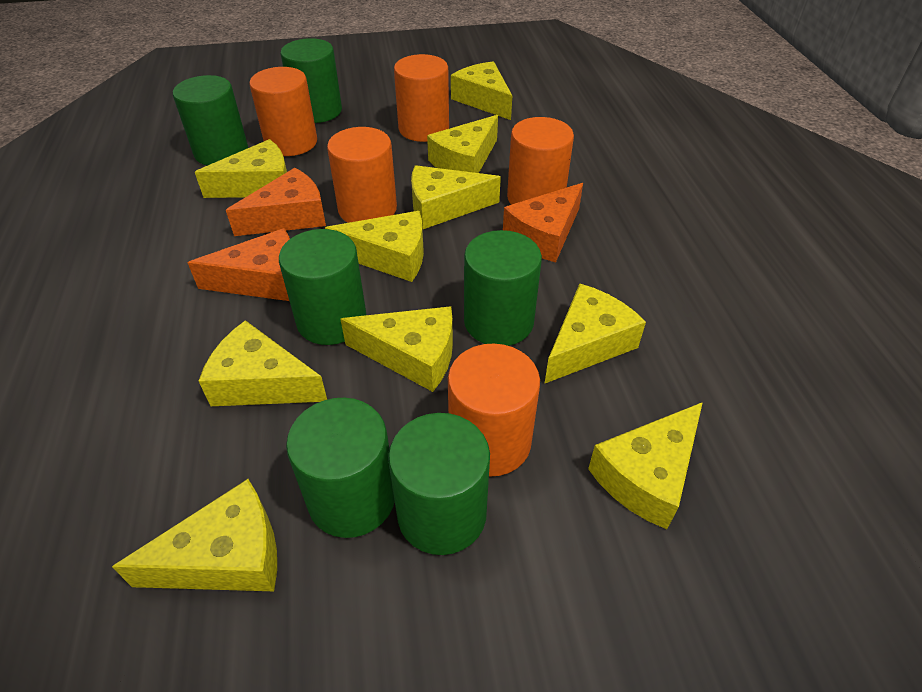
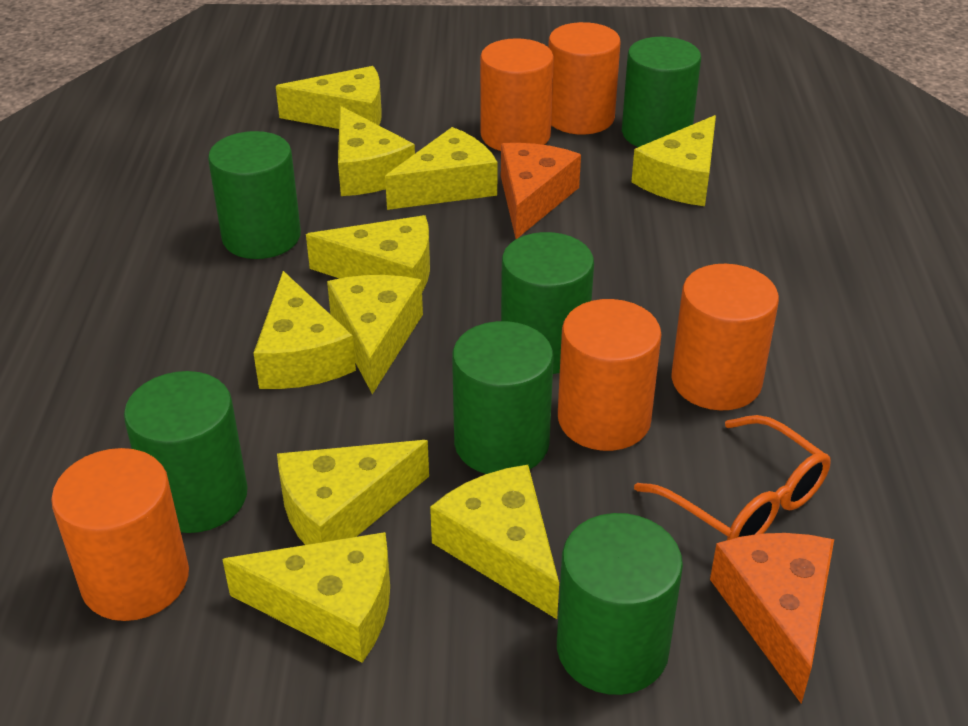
orange cheese: [187,228,290,301] [226,168,326,236] [503,183,583,263] = 3 -> [501,143,581,239] [710,533,834,704] = 2
orange glasses: none = 0 -> [634,415,831,540] = 1

